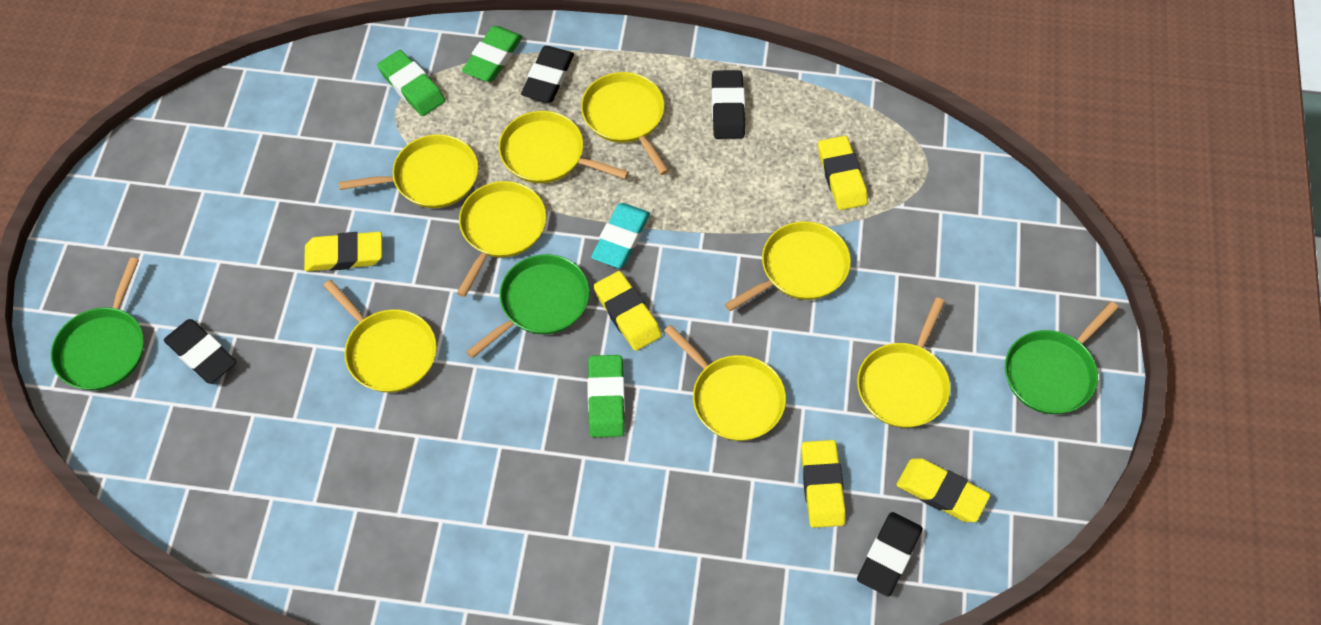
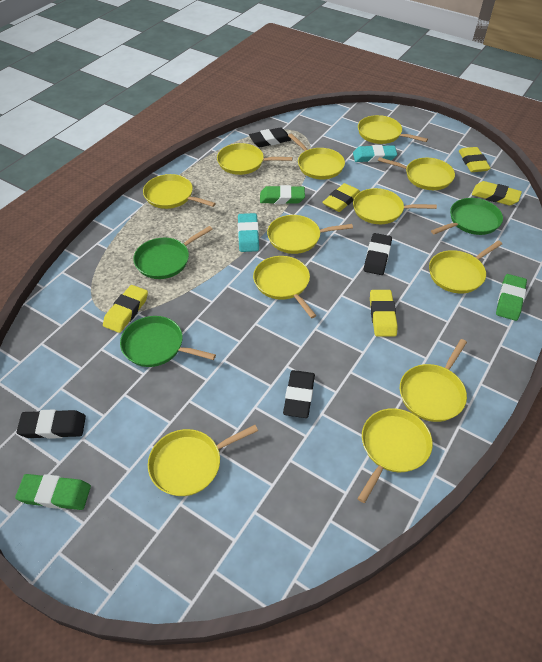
turquoise eraser: [591,203,650,268] = 1 -> [238,213,259,252] [353,145,397,162] = 2
yellow pan: [323,280,437,392] [339,134,478,208] [457,181,546,297] [499,111,629,183] [581,72,669,175] [664,325,786,441] [725,221,851,311] [857,297,950,428] = 8 -> [143,174,216,209] [148,425,258,496] [217,143,293,175] [253,256,317,318] [267,215,353,254] [288,133,345,179] [353,188,437,224] [357,408,433,503] [358,115,428,144] [378,157,455,190] [400,339,467,422] [429,240,502,294] = 12

